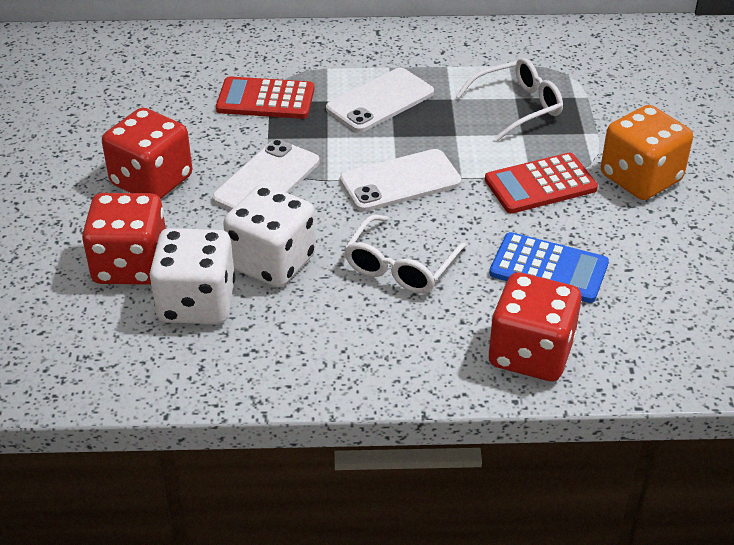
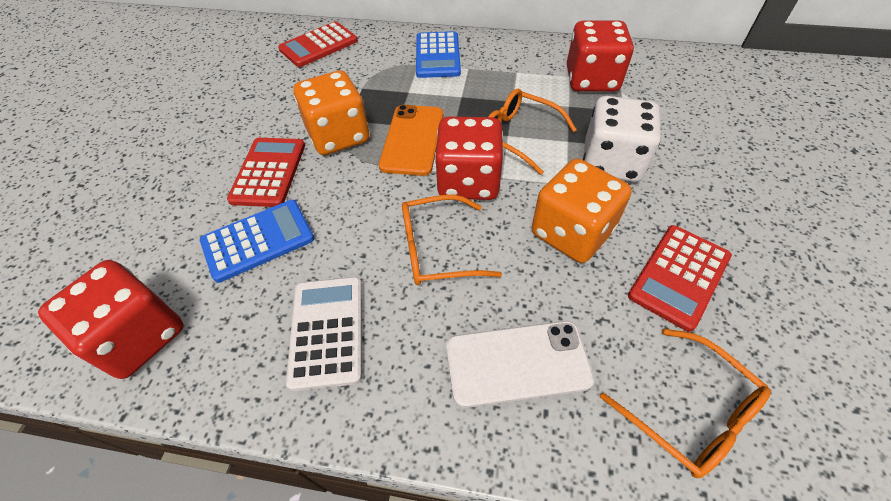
blue calculator: [489,232,609,303] = 1 -> [200,200,314,283] [416,31,461,78] = 2
orange dice: [601,105,693,200] = 1 -> [293,70,369,155] [532,158,632,263] = 2
orange glasses: none = 0 -> [402,194,502,285] [488,89,577,175] [600,329,771,478] = 3
orange phone: none = 0 -> [379,105,443,176] = 1
red calculator: [216,76,314,119] [485,152,598,214] = 2 -> [227,138,305,207] [278,22,358,67] [628,225,732,332] = 3
white calculator: none = 0 -> [286,277,362,391] = 1
white dice: [149,228,235,324] [223,184,316,287] = 2 -> [583,96,661,182] = 1
white glasses: [344,215,467,294] [456,58,563,141] = 2 -> none = 0
white phone: [212,139,319,211] [326,68,434,132] [340,149,462,212] = 3 -> [446,321,594,408] = 1

